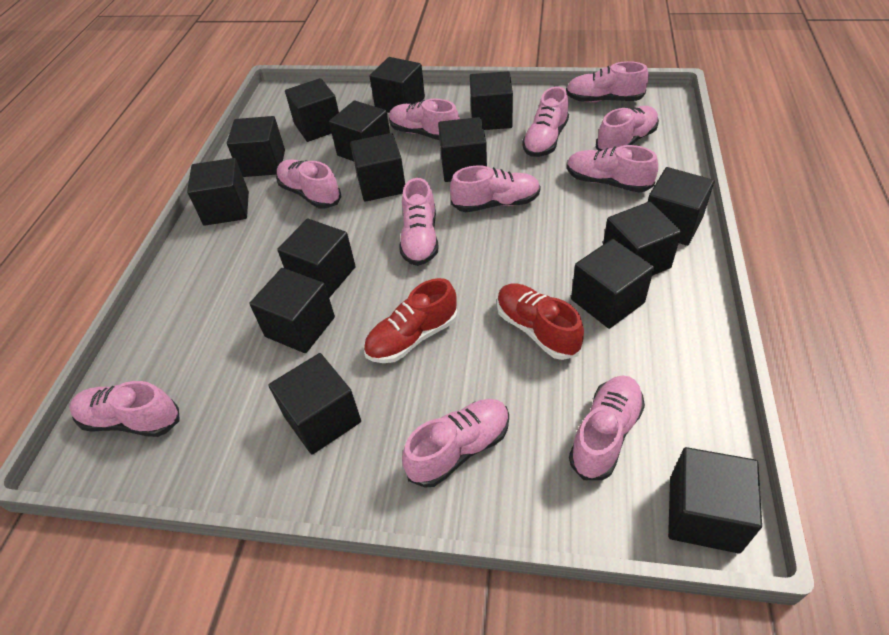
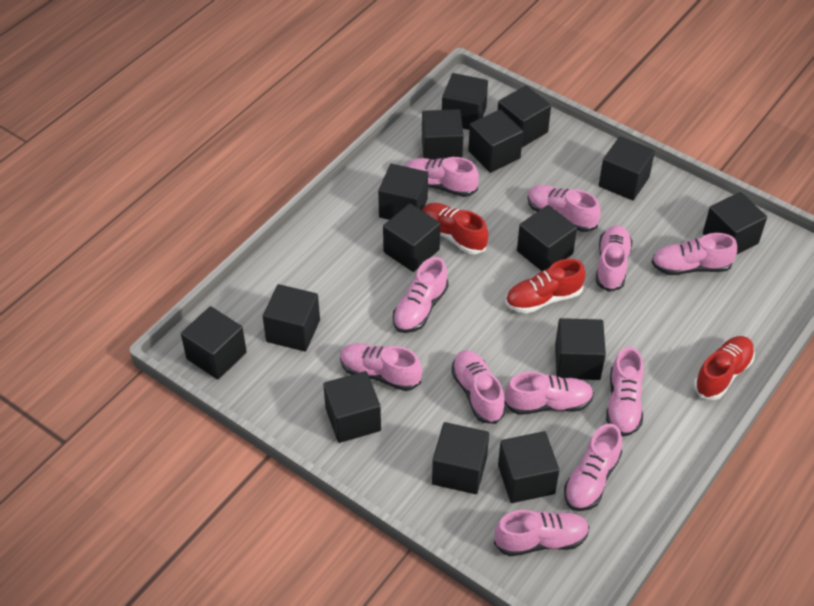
red shoe: [364,278,458,363] [497,283,584,360] = 2 -> [422,203,488,254] [506,259,586,313] [694,336,755,400] = 3

